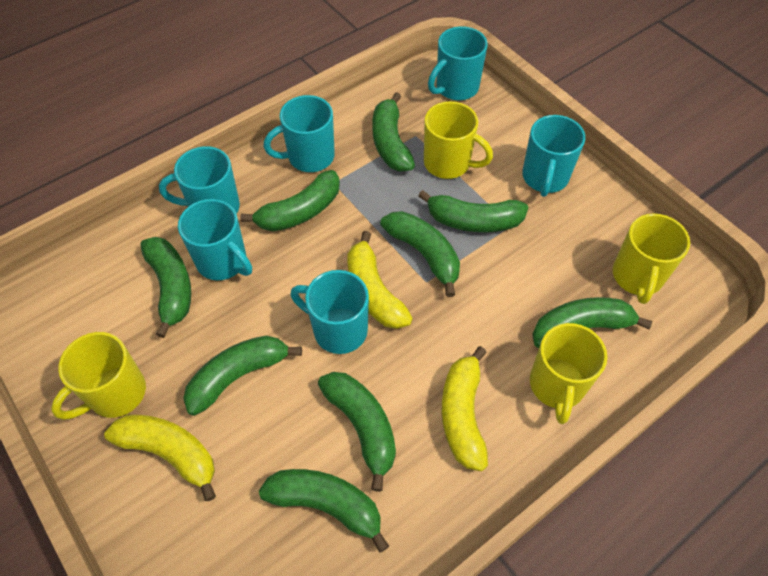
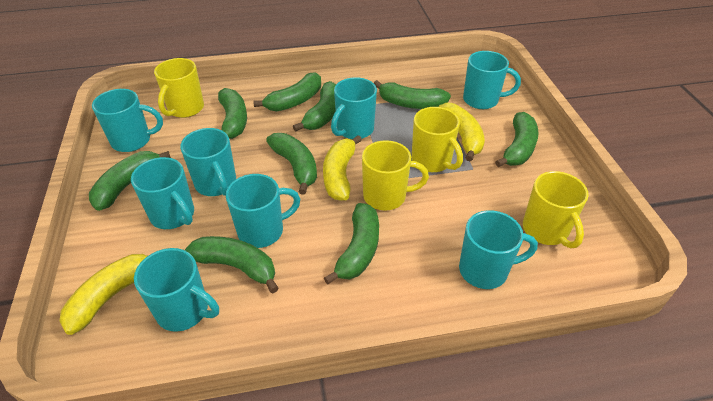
turquoise mug: [159,146,240,214] [178,199,252,280] [263,95,335,172] [290,270,369,354] [428,26,488,100] [522,115,585,197] = 6 -> [92,89,163,152] [131,157,194,229] [134,248,219,332] [180,128,236,196] [226,174,300,248] [331,77,377,139] [459,210,538,289] [463,51,521,109] = 8

